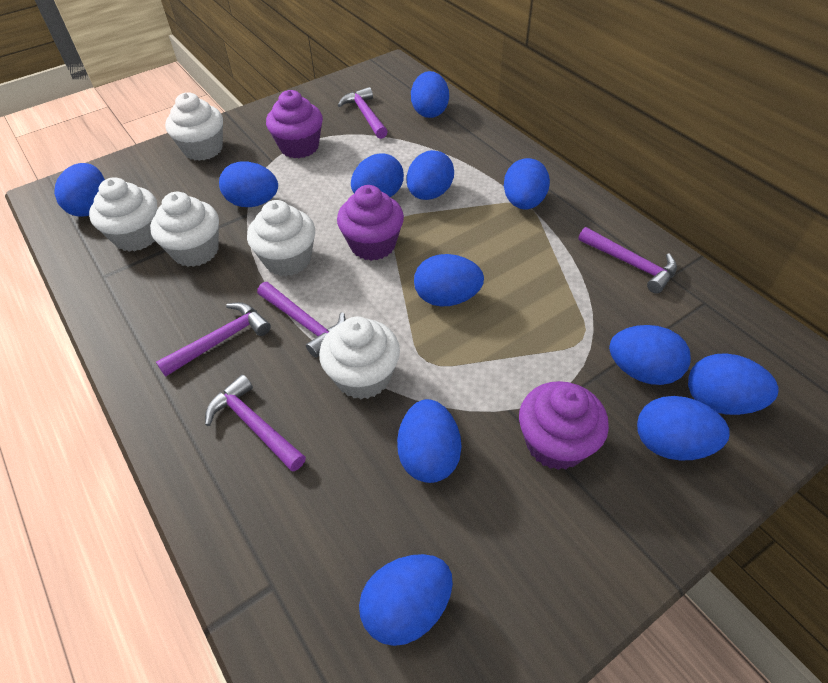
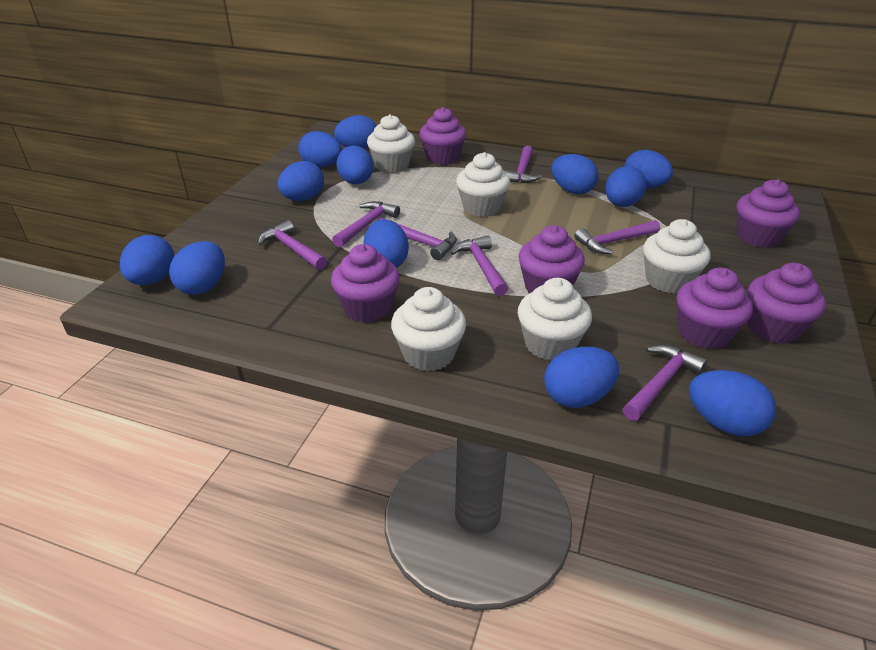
purple cupcake: [266,90,323,158] [337,185,404,261] [519,381,609,470] = 3 -> [331,244,400,322] [419,107,466,165] [518,225,585,293] [677,267,753,349] [736,179,800,248] [747,263,826,344] = 6
purple hammer: [156,302,271,377] [205,375,306,471] [257,282,346,358] [338,87,388,139] [578,227,677,294] = 5 -> [258,220,327,270] [332,201,400,247] [379,218,457,260] [451,236,508,296] [504,146,542,183] [574,220,660,254] [623,345,707,421] = 7

